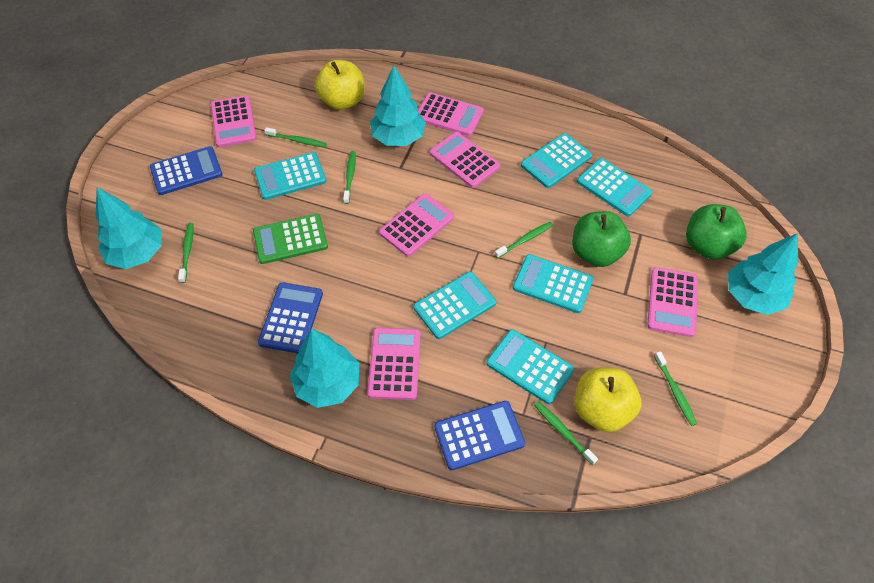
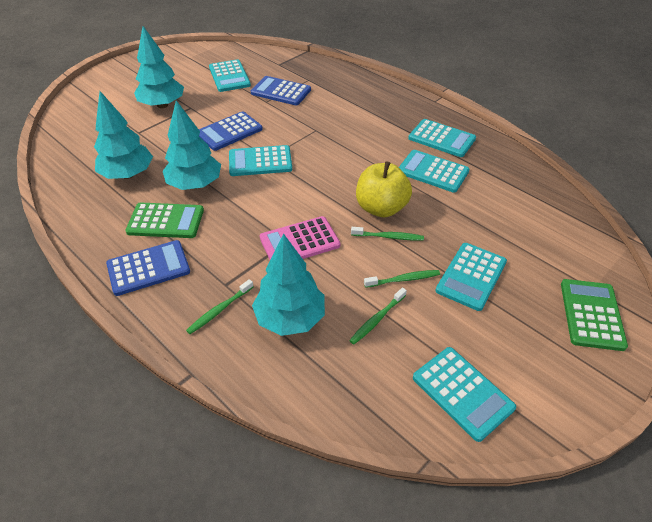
green apple: [572,211,631,267] [686,204,747,260] = 2 -> none = 0
green calculator: [253,214,328,264] = 1 -> [125,202,204,238] [561,279,628,351] = 2
green toothbrush: [178,223,194,283] [264,127,327,148] [343,151,356,204] [494,222,553,258] [534,401,598,465] [654,351,697,426] = 6 -> [186,279,253,334] [349,288,407,344] [351,227,424,241] [364,270,440,288] = 4
pink calculator: [211,95,257,147] [367,328,421,400] [379,194,454,257] [418,92,484,136] [430,132,500,188] [647,267,698,337] = 6 -> [260,216,340,260] = 1
yellow apple: [315,60,365,110] [574,368,641,432] = 2 -> [356,161,412,217] = 1

